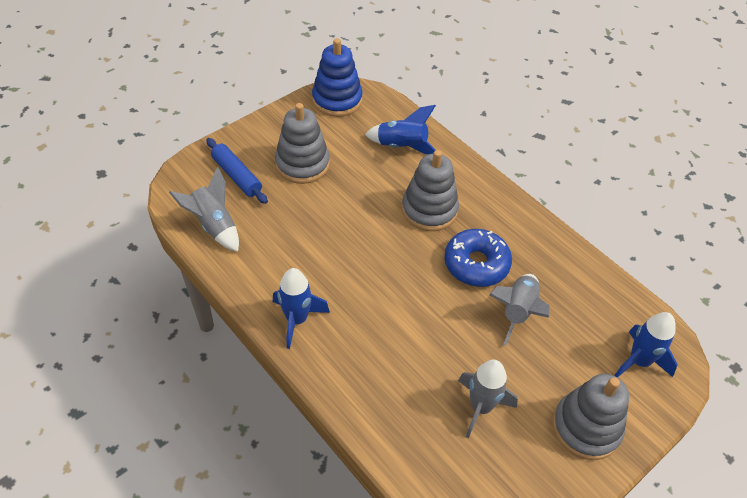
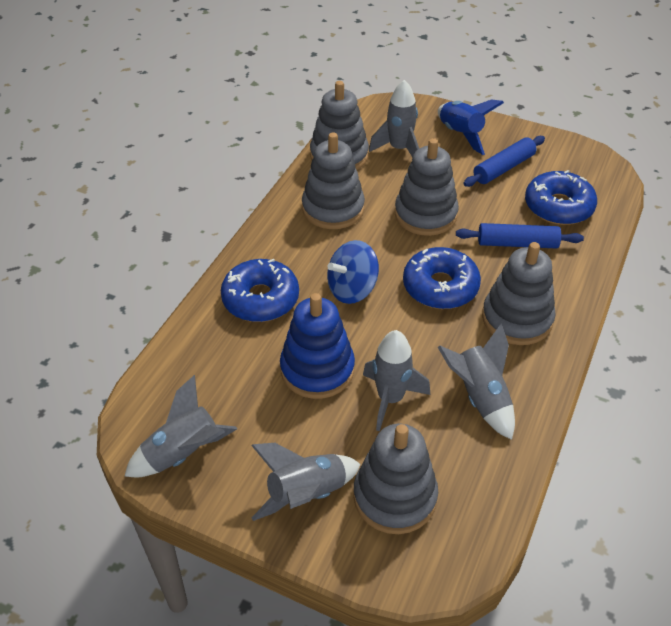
blue donut: [444,229,512,287] = 1 -> [221,259,299,322] [403,247,481,309] [525,170,597,225] = 3
blue rocket: [273,268,330,349] [365,105,436,154] [614,312,678,378] = 3 -> [438,99,504,155] = 1
blue rolling pin: [206,138,268,204] = 1 -> [456,223,584,249] [463,136,545,187] = 2
blue spinning top: none = 0 -> [327,240,379,304] = 1
grey rocket: [169,167,239,252] [458,359,518,438] [489,274,550,346] = 3 -> [125,375,237,478] [251,443,360,521] [363,330,430,431] [369,80,419,157] [438,324,515,440] = 5
grey stacking toy: [275,103,330,184] [402,150,459,231] [552,374,629,460] = 3 -> [302,132,365,229] [310,81,369,170] [353,424,438,534] [395,138,459,236] [482,242,556,345] = 5

